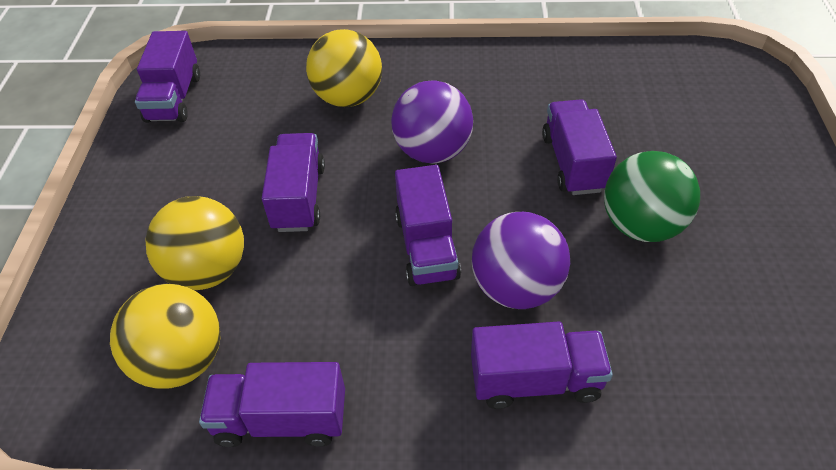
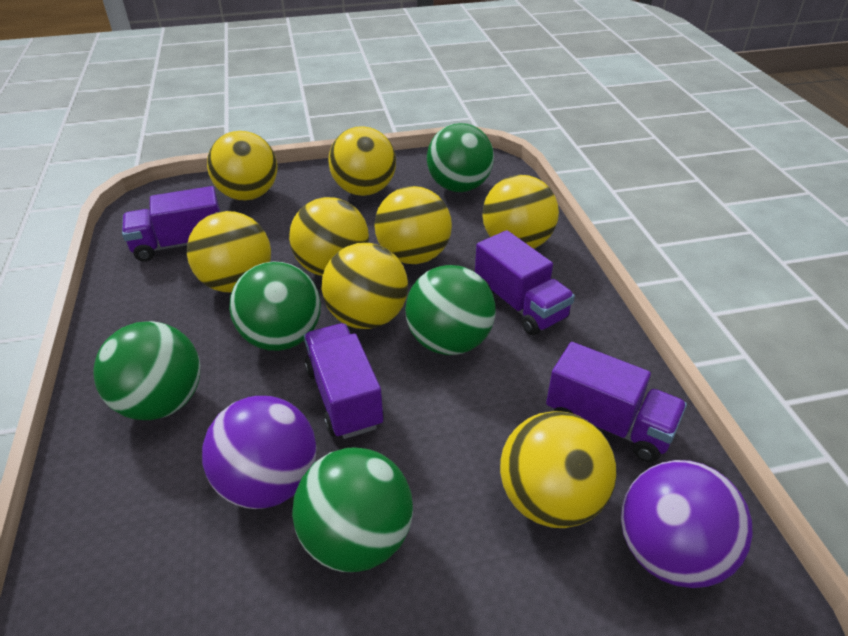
green ball: [604,151,700,242] = 1 -> [93,321,200,420] [229,262,321,351] [292,448,413,572] [405,265,495,355] [427,123,494,192] = 5
purple truck: [135,31,200,123] [199,362,345,447] [262,133,325,232] [395,165,461,286] [471,322,613,409] [542,99,617,195] = 6 -> [122,186,220,262] [304,323,384,439] [475,230,575,335] [546,342,687,462] = 4
yellow ball: [110,284,221,389] [145,196,244,290] [306,29,382,107] = 3 -> [187,211,271,292] [207,131,277,201] [289,197,369,276] [322,243,408,329] [328,126,396,196] [374,186,452,264] [482,175,559,249] [500,411,617,528] = 8

